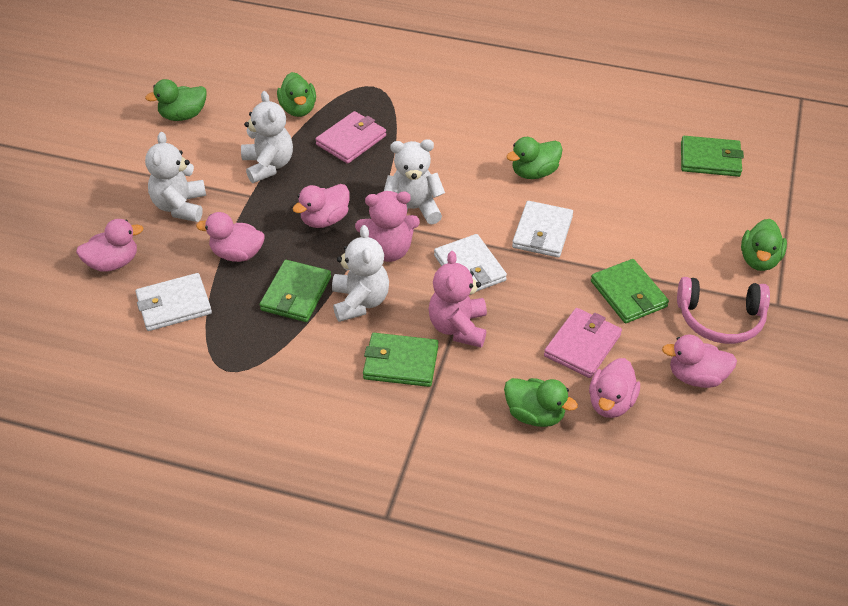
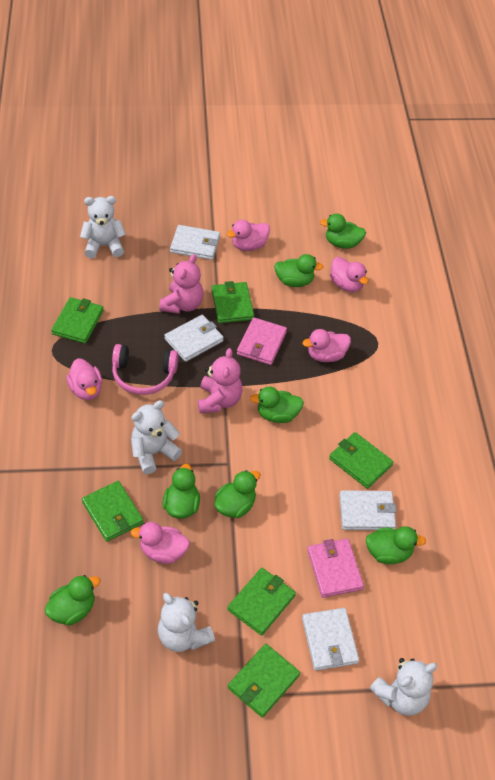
green duck: [145,79,207,121] [277,72,316,117] [504,378,578,427] [506,137,562,179] [741,219,787,271] = 5 -> [44,575,101,626] [162,464,200,519] [214,470,261,518] [250,386,304,423] [274,254,323,287] [320,214,366,249] [366,526,426,564] = 7
green wallet: [260,260,331,322] [363,333,439,387] [591,259,669,323] [681,136,744,177] = 4 -> [51,297,104,343] [82,481,144,542] [211,281,254,323] [227,568,296,635] [228,644,300,718] [329,432,393,489] = 6
white wallet: [135,273,212,331] [434,234,507,292] [512,201,573,258] = 3 -> [164,315,224,362] [170,225,220,260] [302,608,359,671] [339,490,396,530] = 4

